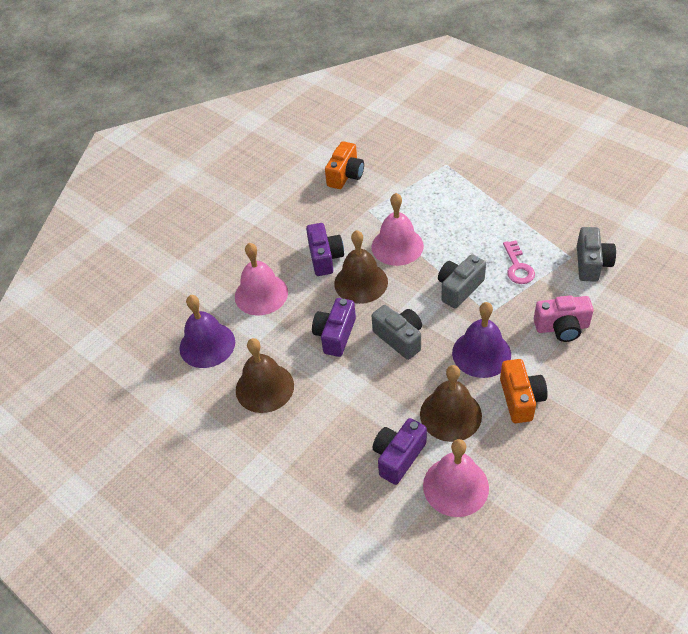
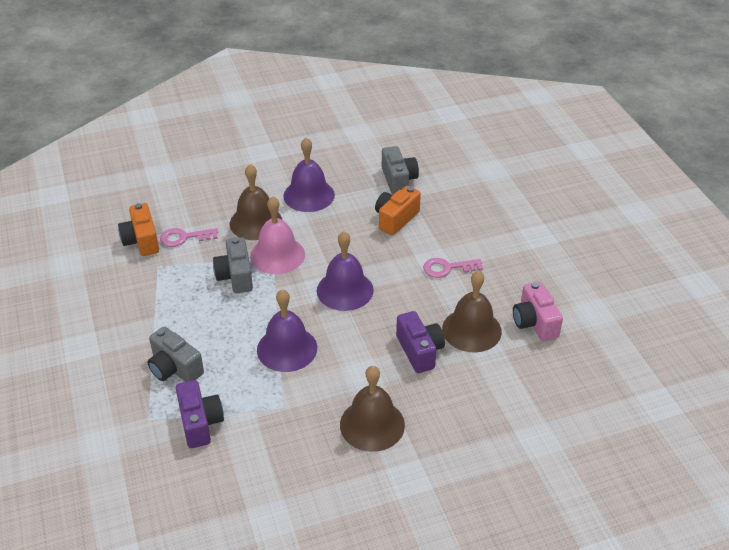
pink bell: [235,243,288,315] [372,193,424,266] [423,439,489,517] = 3 -> [250,196,305,274] = 1
pink key: [503,241,535,284] = 1 -> [160,228,218,247] [423,258,483,278] = 2
purple bell: [179,295,235,368] [452,302,511,378] = 2 -> [257,289,317,372] [283,138,335,212] [317,231,374,311] = 3
purple camera: [306,223,344,276] [312,298,356,357] [373,418,427,485] = 3 -> [176,380,224,448] [396,311,445,373] = 2

